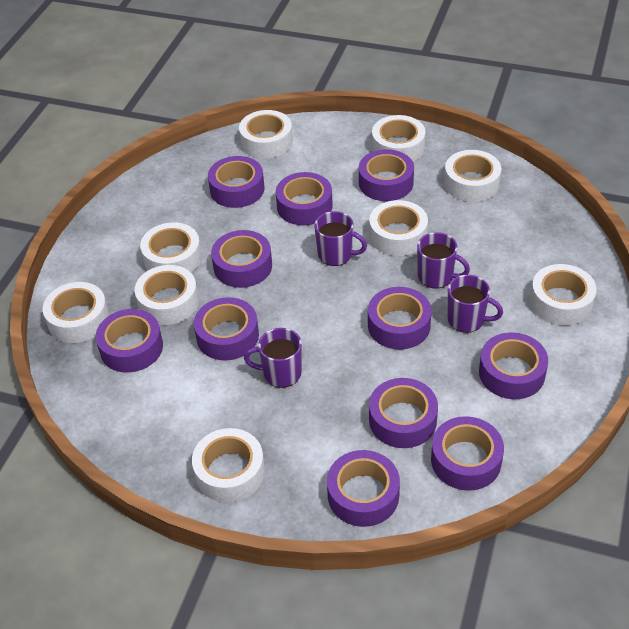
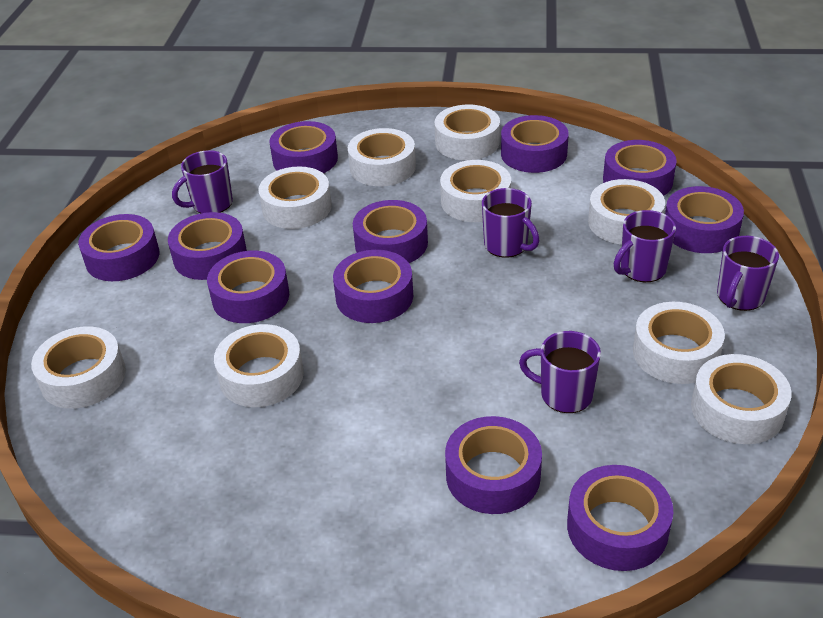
purple mug: [244,328,302,388] [314,211,367,266] [417,232,470,288] [447,275,503,333] = 4 -> [172,150,233,213] [482,188,539,258] [519,331,601,413] [614,210,676,282] [717,236,779,311] = 5

